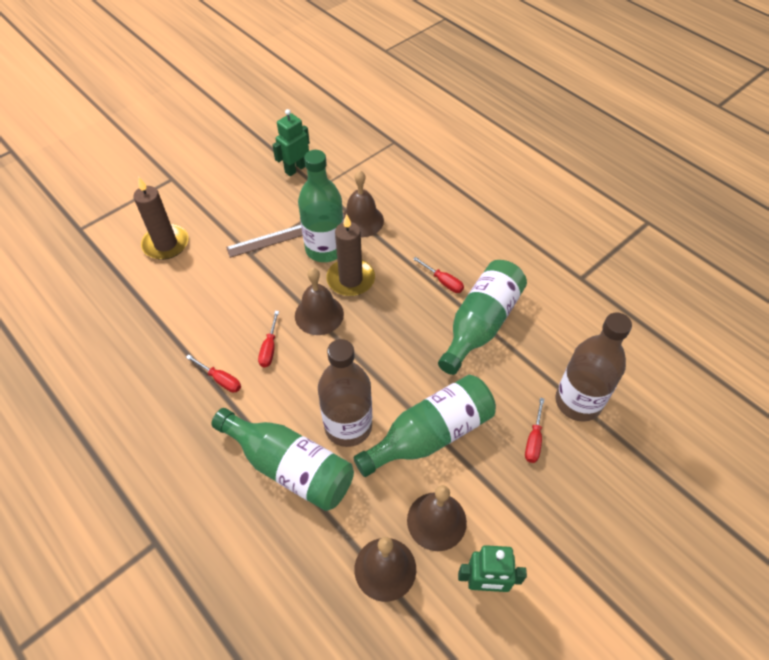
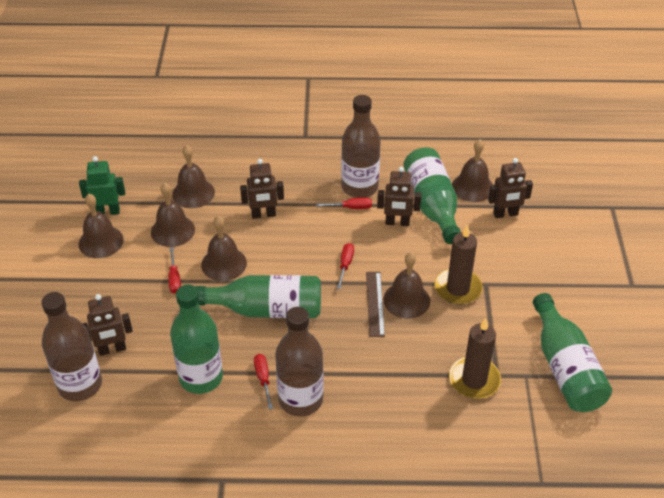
brown bell: [295,268,344,335] [343,170,384,237] [355,537,416,602] [407,485,467,551] = 4 -> [79,194,124,258] [151,183,195,247] [172,145,215,208] [201,216,247,281] [383,252,430,318] [452,139,493,202] = 6
brown bottle: [318,339,372,447] [555,312,632,422] = 2 -> [41,292,102,401] [275,307,324,416] [341,95,381,198] = 3
brown robot: none = 0 -> [82,294,133,356] [240,159,284,219] [377,167,421,226] [488,158,533,218] = 4
green robot: [272,109,310,176] [458,545,527,592] = 2 -> [79,156,125,215] = 1

